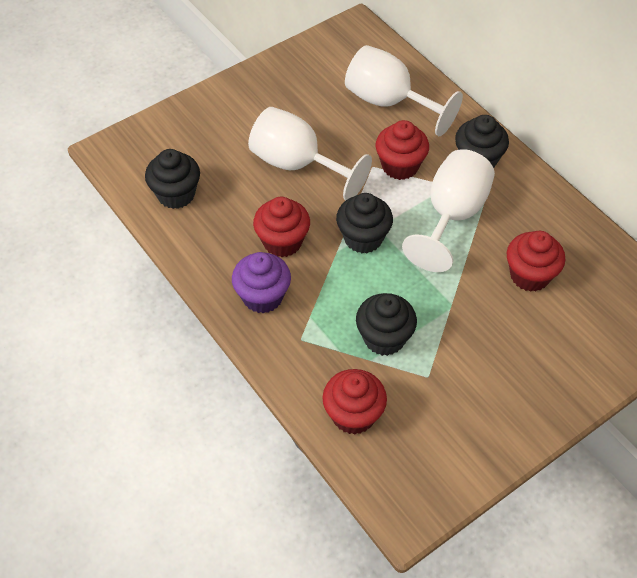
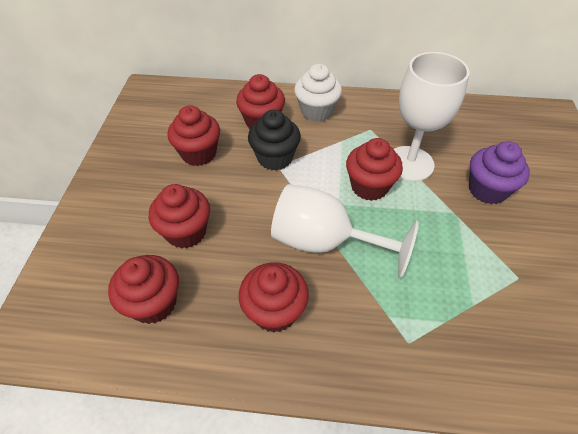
black cupcake: [145,149,200,209] [336,193,393,253] [356,293,417,356] [455,115,509,168] = 4 -> [248,110,301,171] = 1
red cupcake: [253,197,310,257] [322,369,387,434] [376,120,429,180] [507,231,565,292] = 4 -> [108,255,179,324] [149,184,210,249] [167,105,220,166] [236,74,285,129] [238,262,309,333] [346,138,403,201] = 6
white cupcake: none = 0 -> [294,64,342,122] = 1
white goblet: [248,107,372,200] [345,45,463,136] [402,149,495,272] = 3 -> [271,184,419,278] [394,52,469,181] = 2

